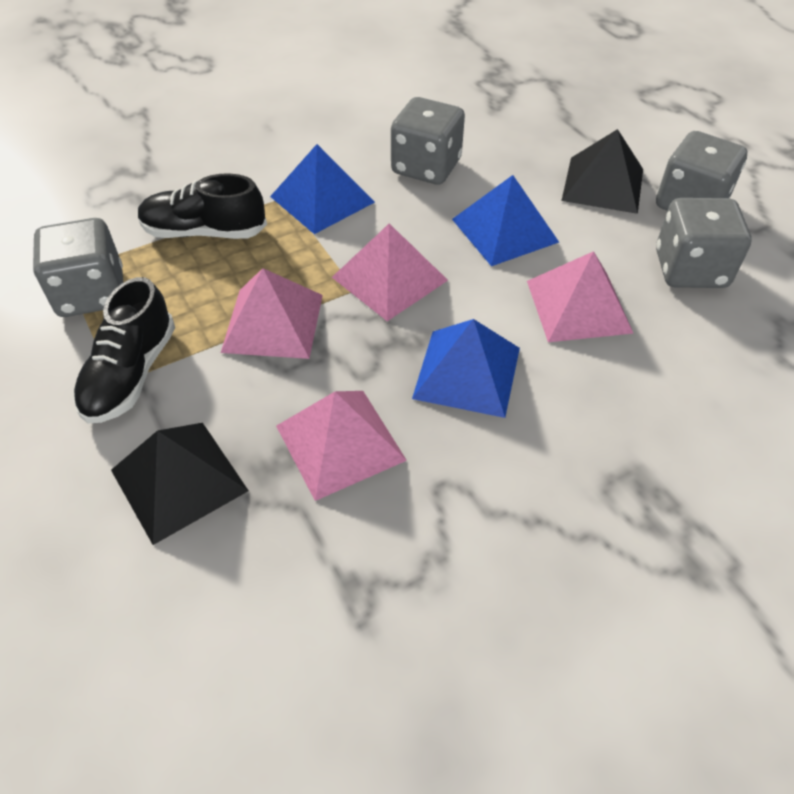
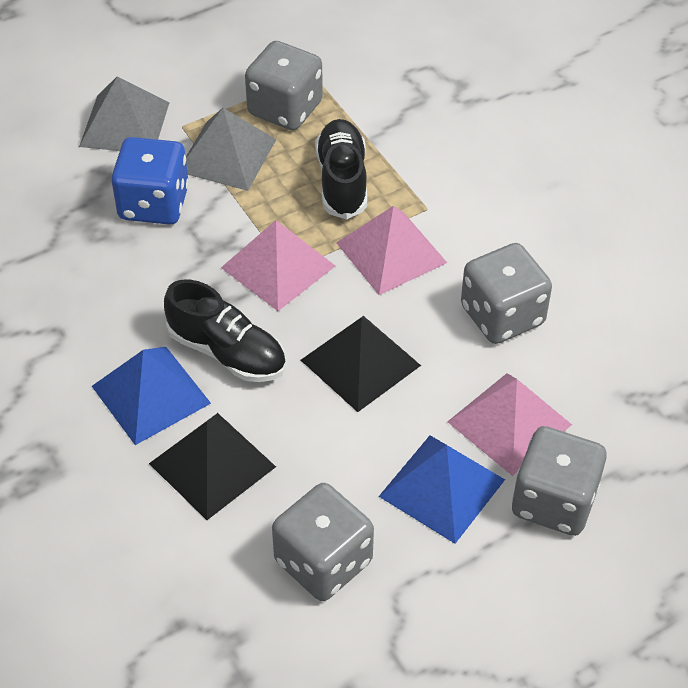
blue dice: none = 0 -> [111,137,189,225] = 1
blue pyramid: [270,144,375,234] [412,319,520,418] [452,175,559,266] = 3 -> [92,347,211,445] [379,435,505,544] = 2
grey pyramid: none = 0 -> [79,76,169,151] [186,108,277,191] = 2
pink pyramid: [221,268,323,359] [276,391,407,501] [332,223,448,321] [527,251,634,342] = 4 -> [221,220,335,311] [336,206,447,295] [447,373,572,476] = 3

